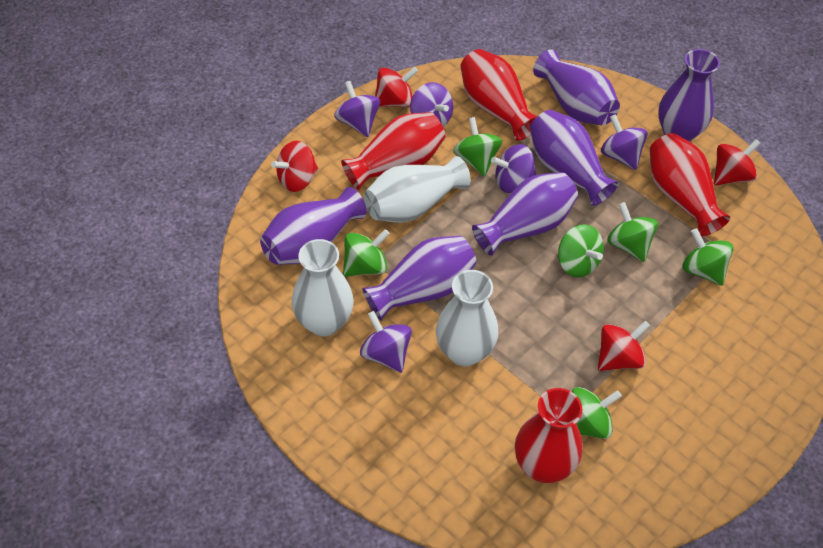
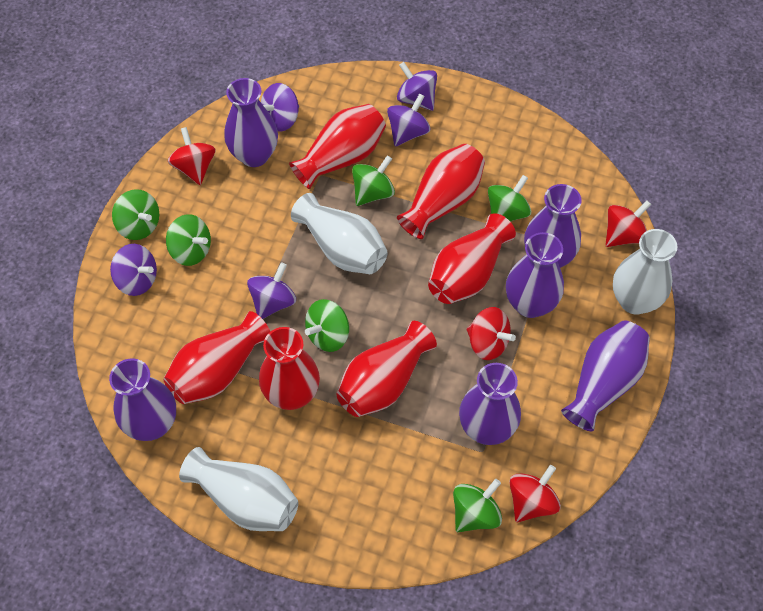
red vase: [341,112,445,190] [460,49,537,141] [515,388,583,483] [649,133,731,236] = 4 -> [164,311,270,404] [259,327,320,410] [289,104,386,189] [336,321,437,417] [397,144,485,239] [428,213,516,304] = 6

